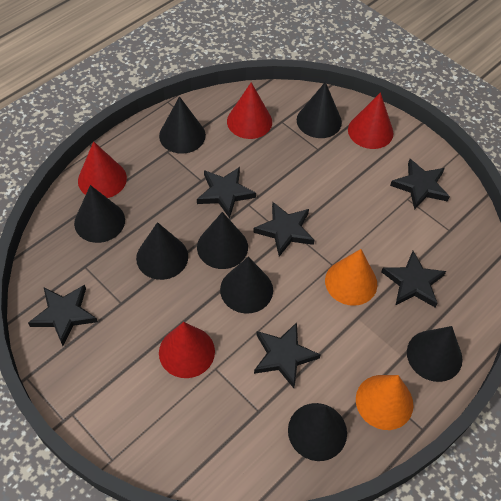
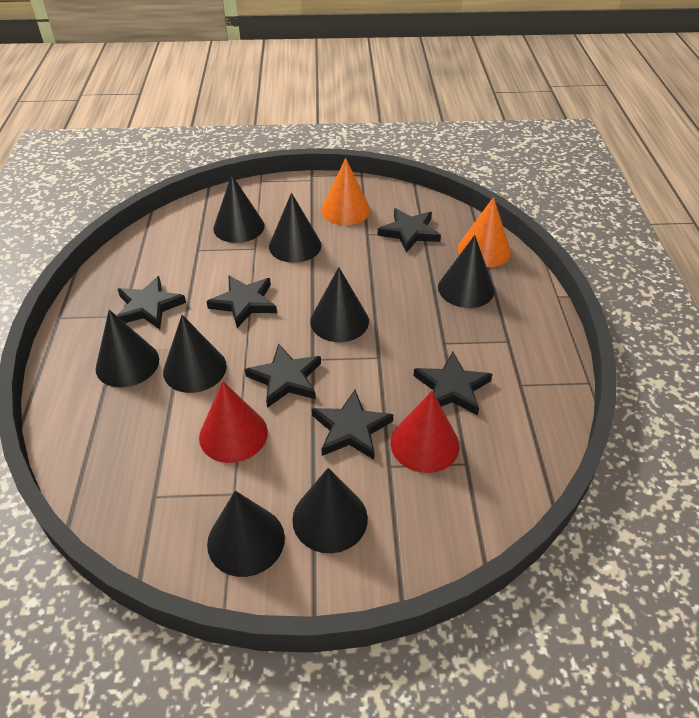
red cone: [78,141,127,198] [159,322,215,378] [227,82,272,139] [348,92,394,149] = 4 -> [199,381,268,463] [390,391,459,473] = 2

